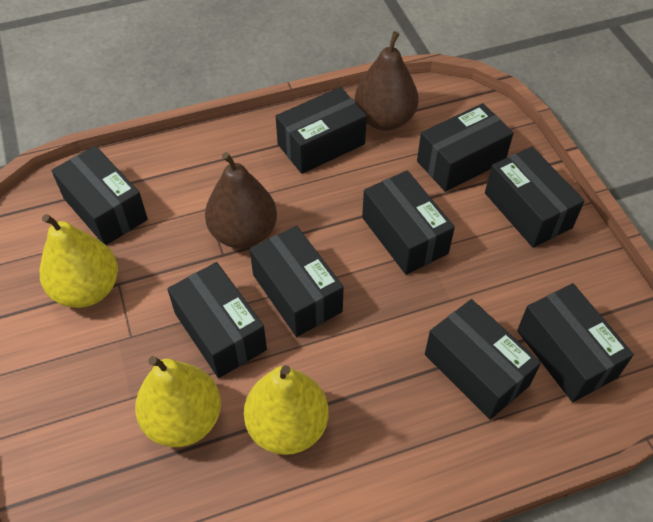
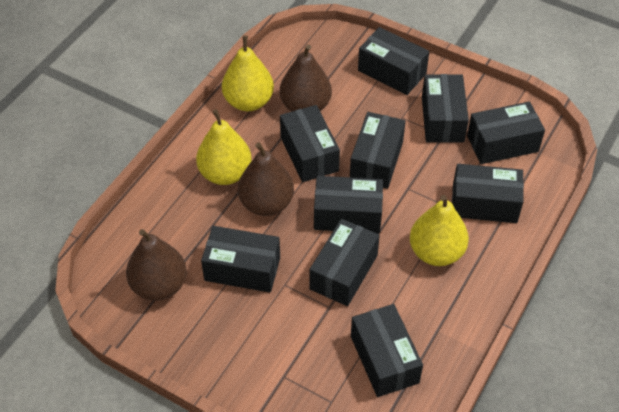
black box: [51,146,148,245] [167,262,267,378] [250,225,344,337] [276,87,367,174] [362,170,455,275] [417,103,514,192] [425,299,541,419] [485,147,585,248] [517,283,634,402] = 9 -> [201,226,280,293] [280,105,340,182] [309,219,380,306] [314,176,383,234] [350,112,406,189] [351,304,423,397] [358,27,429,95] [422,74,469,143] [452,164,524,223] [467,102,545,164] = 10
brown pear: [205,152,277,249] [355,31,419,131] = 2 -> [126,229,187,300] [238,142,294,216] [280,44,332,112] = 3

